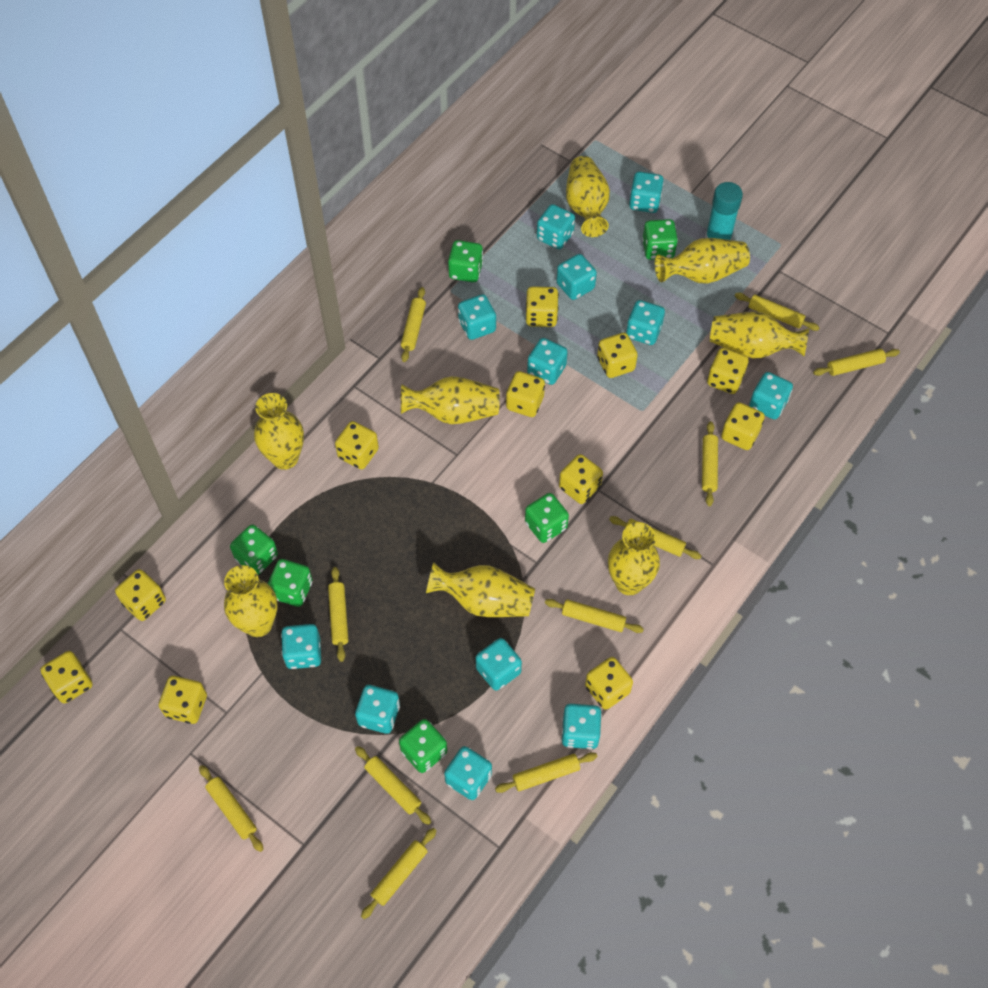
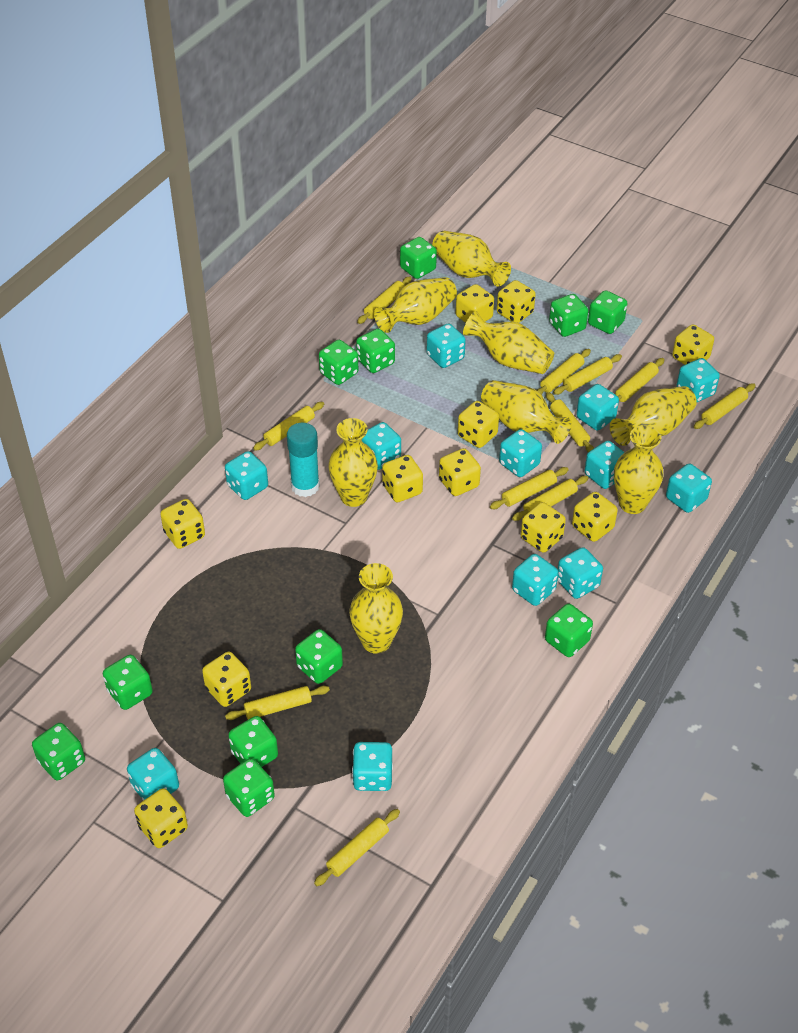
green dice: [230,525,278,575] [268,559,312,607] [399,719,447,773] [448,240,483,282] [525,493,569,543] [642,219,678,260] = 6 -> [32,723,85,780] [103,655,153,710] [223,758,275,817] [228,716,278,767] [295,629,343,684] [319,340,358,385] [356,329,395,373] [400,237,437,279] [545,604,593,657] [549,294,588,337] [588,290,628,334] = 11

